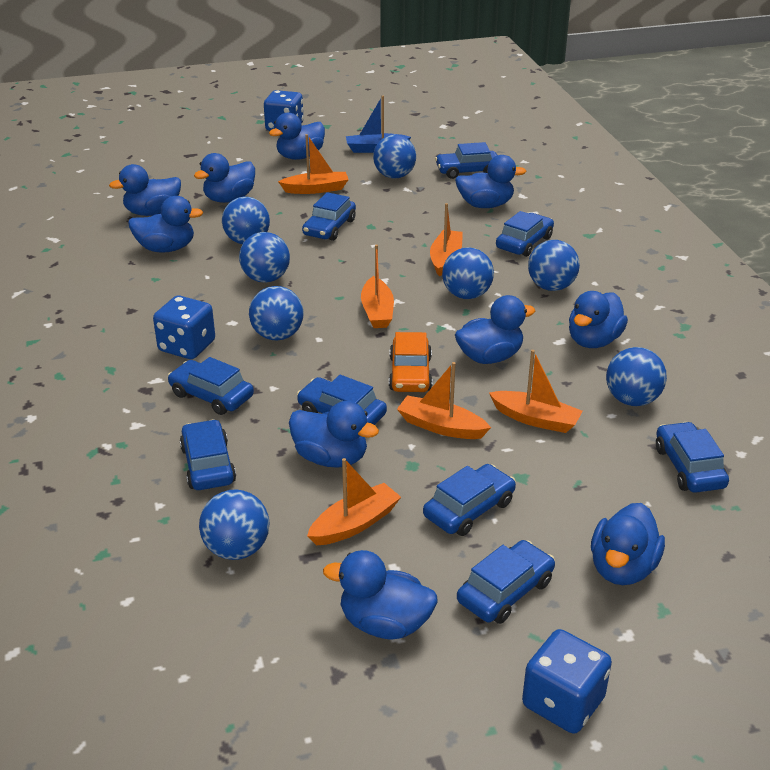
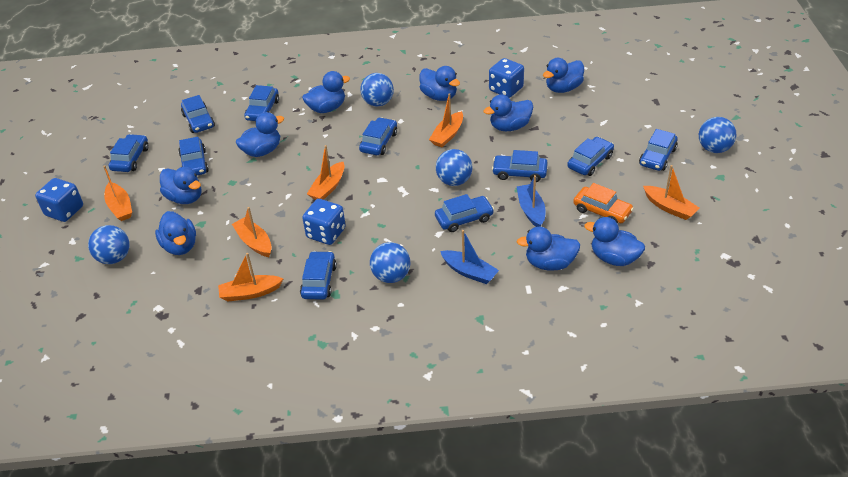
blue ball: [199,489,270,560] [222,197,270,244] [239,232,290,283] [249,286,304,341] [373,135,416,178] [442,248,494,299] [528,240,580,291] [606,347,667,406] = 8 -> [88,225,130,264] [360,73,394,106] [370,242,410,283] [436,149,472,186] [699,117,736,153] = 5
blue boat: [346,96,411,153] = 1 -> [440,230,499,284] [517,175,546,227] = 2
blue car: [168,357,254,415] [180,419,236,490] [297,375,387,425] [302,192,356,241] [423,464,516,536] [435,142,497,179] [457,540,555,624] [496,211,554,257] [656,422,729,493] = 9 -> [109,134,149,172] [178,137,209,175] [181,95,215,133] [244,85,279,121] [300,251,337,300] [359,117,397,155] [435,194,494,232] [492,150,548,182] [567,137,614,176] [639,129,678,171] = 10
blue duck: [109,164,181,216] [128,196,203,253] [194,153,255,203] [269,112,325,160] [289,401,379,468] [323,550,438,639] [455,155,526,208] [455,295,535,364] [569,291,628,348] [591,503,665,585] = 10 -> [155,211,196,255] [160,167,202,204] [236,112,284,157] [302,71,350,113] [419,66,460,101] [483,94,533,131] [517,227,580,271] [543,58,584,93] [584,217,645,266] = 9

